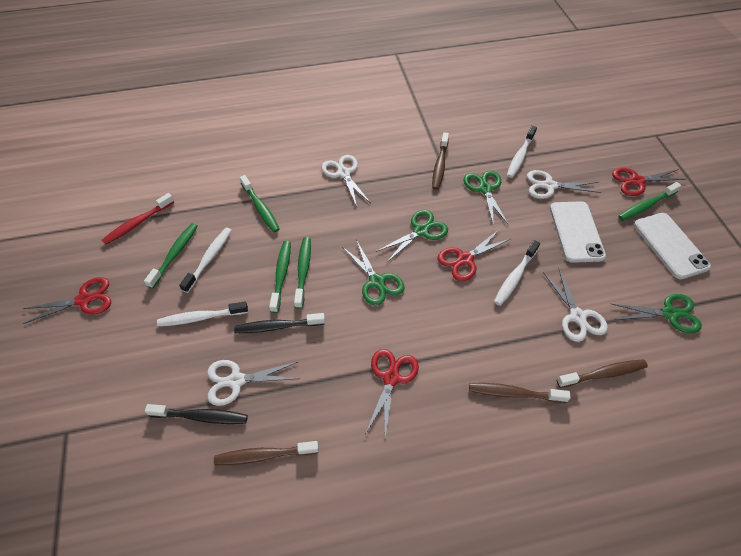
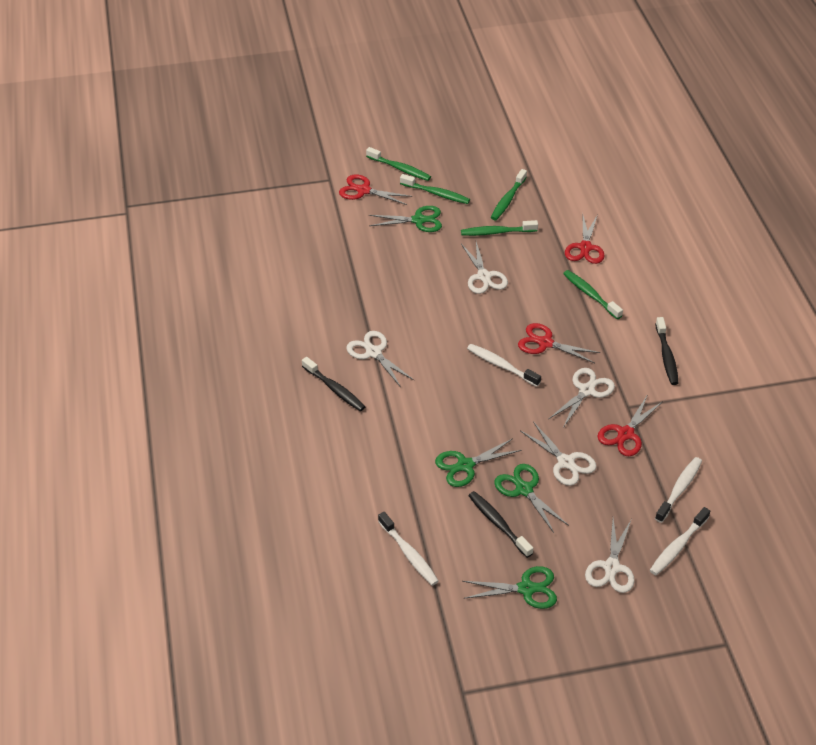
black toothbrush: [145,404,248,424] [234,313,325,333] = 2 -> [302,357,365,411] [468,491,533,558] [655,317,678,385] = 3
brown toothbrush: [214,441,319,465] [432,132,449,190] [469,383,571,403] [557,359,648,388] = 4 -> none = 0
red toothbrush: [102,193,174,245] = 1 -> none = 0
white phone: [550,201,606,263] [634,213,711,279] = 2 -> none = 0
white scissors: [207,360,299,406] [321,155,371,207] [527,170,601,199] [543,269,608,342] = 4 -> [346,331,414,387] [461,242,508,294] [521,422,597,486] [549,368,615,428] [585,519,635,593] = 5

